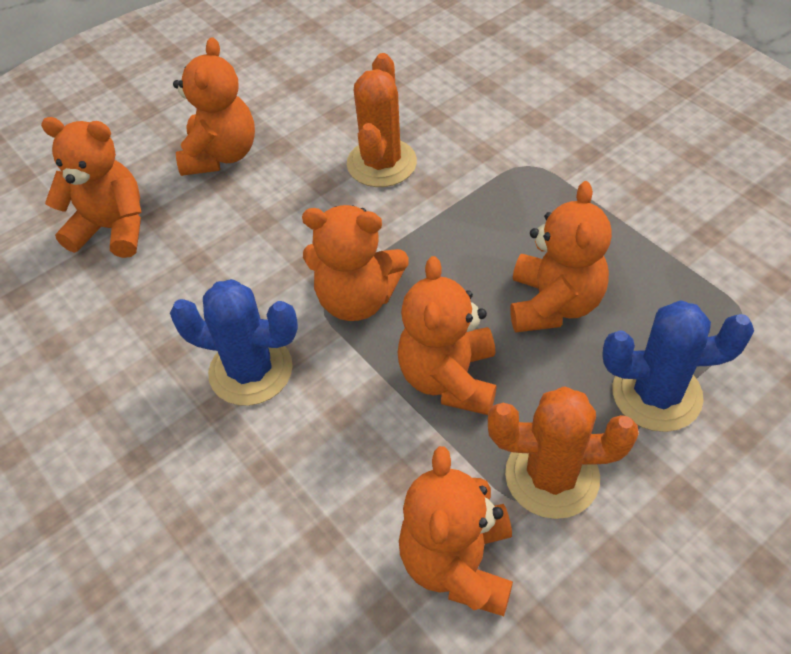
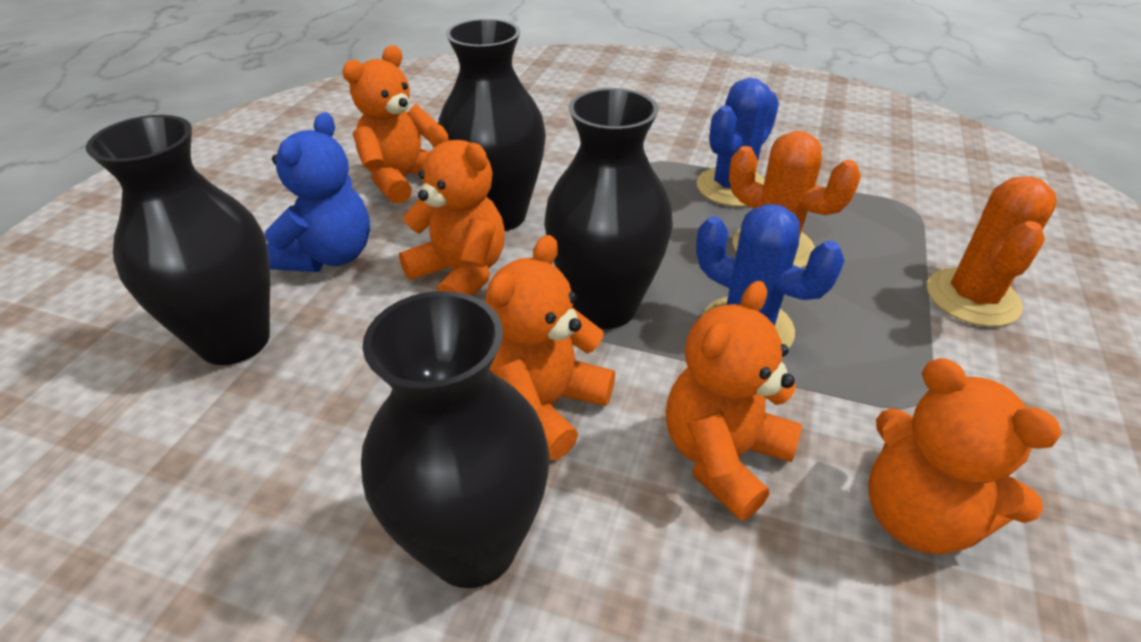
black vase: none = 0 -> [86,115,270,365] [361,291,550,588] [438,19,546,231] [544,88,673,329] = 4
blue teddy bear: none = 0 -> [265,112,370,272] = 1
orange teddy bear: [41,117,141,258] [173,37,255,176] [302,205,409,321] [398,256,497,415] [399,446,513,616] [510,181,612,332] = 6 -> [342,46,438,204] [399,124,505,296] [485,235,615,460] [666,281,802,521] [868,358,1062,554] = 5

